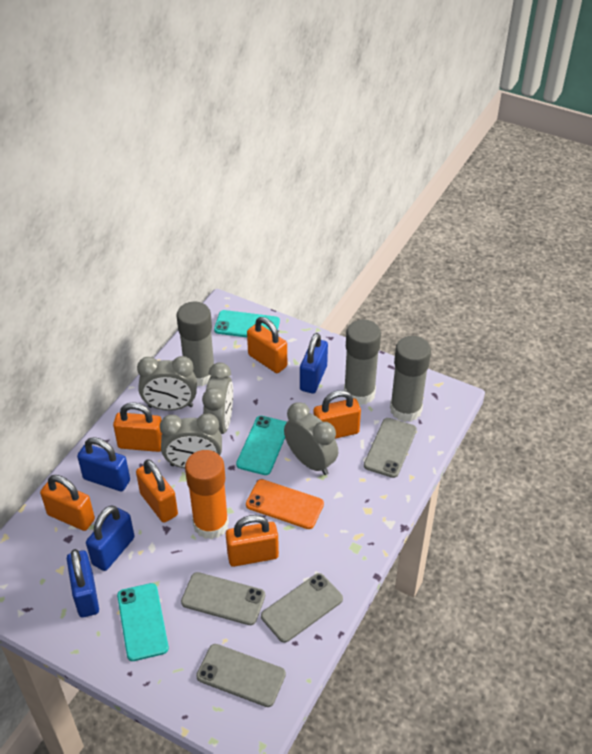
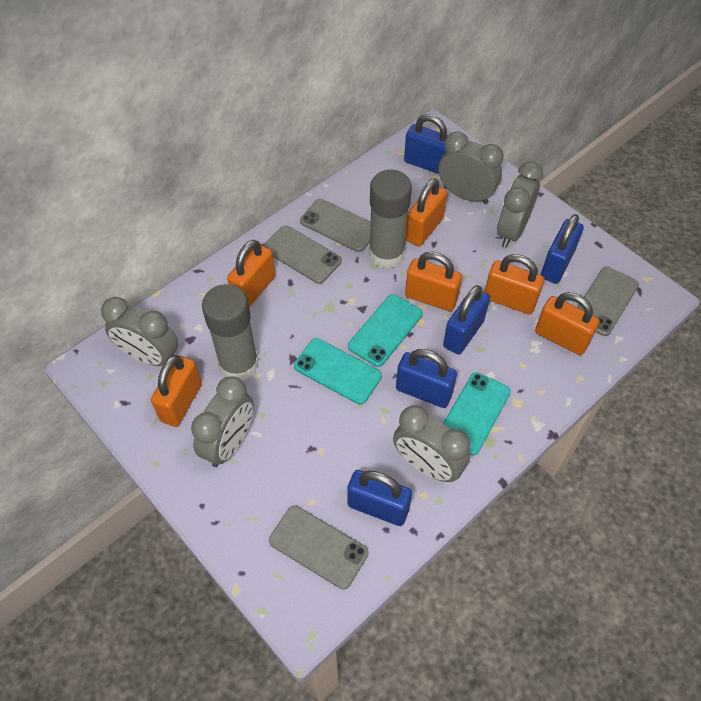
blue padlock: [67,549,99,618] [77,437,130,491] [86,505,135,571] [300,333,328,394] = 4 -> [347,470,412,526] [396,349,457,408] [404,114,448,174] [443,285,490,355] [541,214,584,284] = 5
grey clock: [137,356,197,411] [160,413,222,468] [202,363,233,434] [284,402,338,475] = 4 -> [101,297,178,366] [191,376,254,467] [393,405,470,482] [438,131,504,204] [497,161,543,248] = 5
grey glue stick: [177,302,214,386] [344,319,381,405] [390,336,431,422] = 3 -> [202,284,259,381] [369,170,412,269] = 2
orange glue stick: [185,450,229,539] = 1 -> none = 0
orange phone: [246,479,324,529] = 1 -> none = 0

